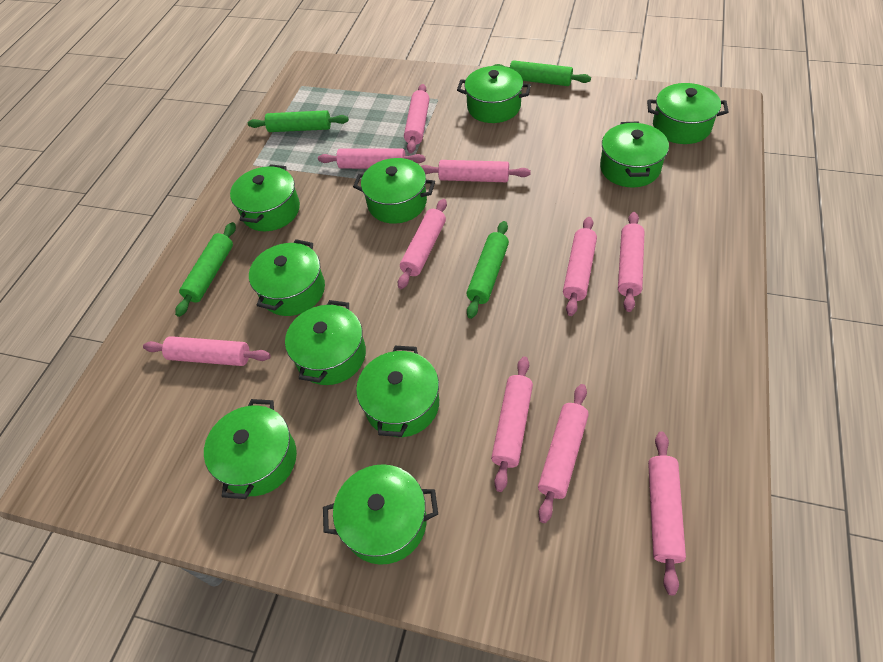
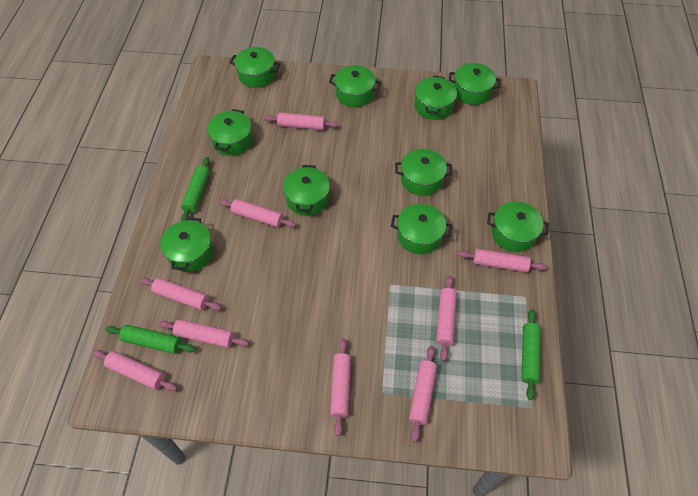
green rolling pin: [175,222,236,317] [248,110,349,132] [466,221,509,319] [493,60,591,86] = 4 -> [105,325,196,354] [181,157,210,221] [522,309,541,400] = 3
pink rolling pin: [143,336,271,366] [318,148,425,169] [398,199,447,289] [404,84,430,153] [421,160,531,182] [491,356,533,492] [538,384,589,523] [563,217,597,316] [618,212,645,312] [648,432,686,596] = 10 -> [92,350,177,391] [139,277,222,311] [158,319,249,348] [219,199,296,228] [264,112,339,130] [330,338,351,436] [409,346,437,442] [436,275,457,361] [457,249,547,272] = 9

